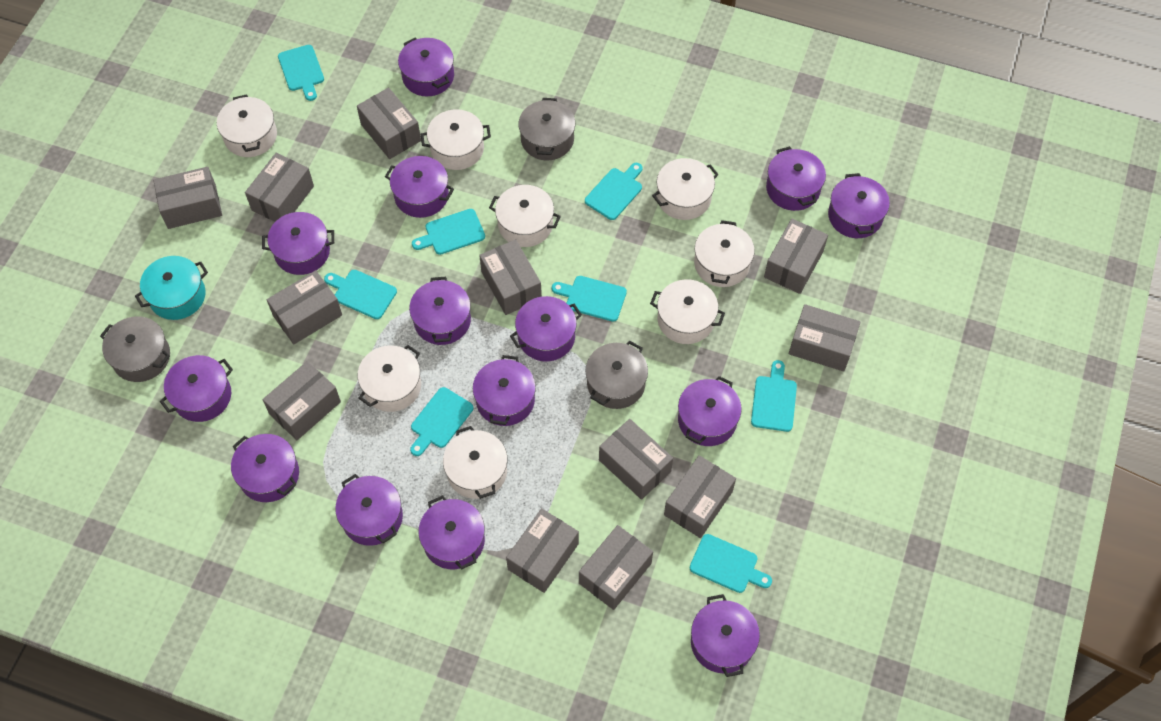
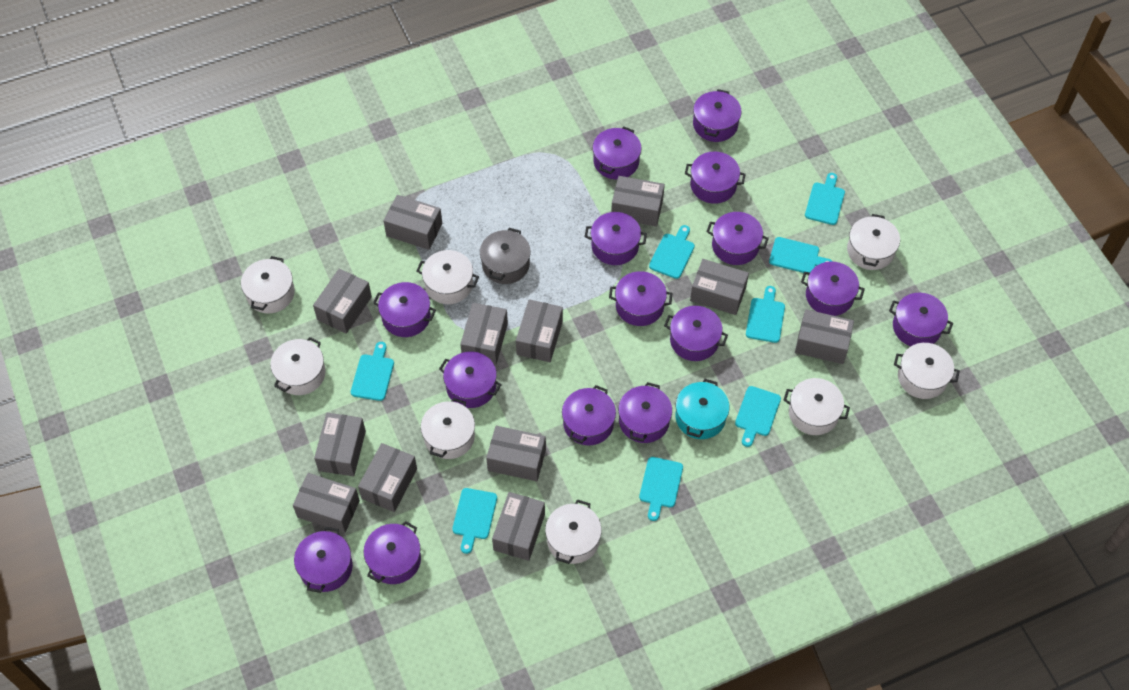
grey pot: [100,316,170,382] [519,98,575,160] [585,341,648,409] = 3 -> [480,228,531,284] = 1
purple pot: [160,355,233,422] [231,434,299,502] [262,212,334,275] [335,474,403,546] [385,156,454,218] [398,37,454,96] [409,277,471,345] [418,495,485,569] [473,355,536,426] [510,296,582,361] [678,376,742,446] [691,594,760,677] [766,146,826,211] [828,173,890,238] = 14 -> [294,527,353,593] [364,521,421,584] [373,282,436,337] [439,352,502,408] [562,385,616,445] [585,212,647,265] [593,126,642,179] [609,271,672,326] [618,382,672,443] [664,306,728,361] [685,151,746,204] [693,89,742,142] [706,212,769,265] [801,262,865,316] [889,293,953,346] = 15

